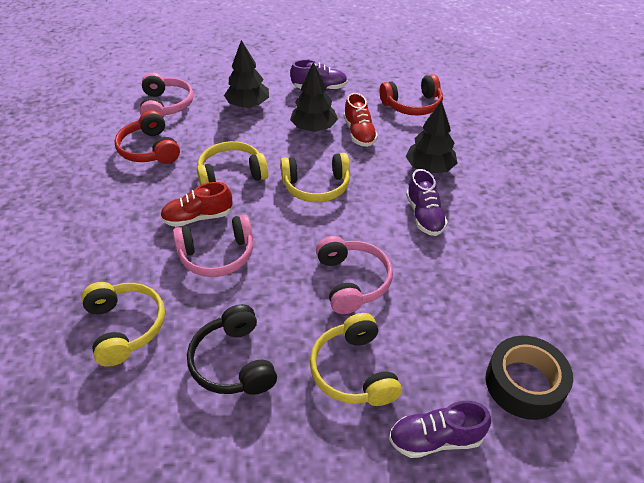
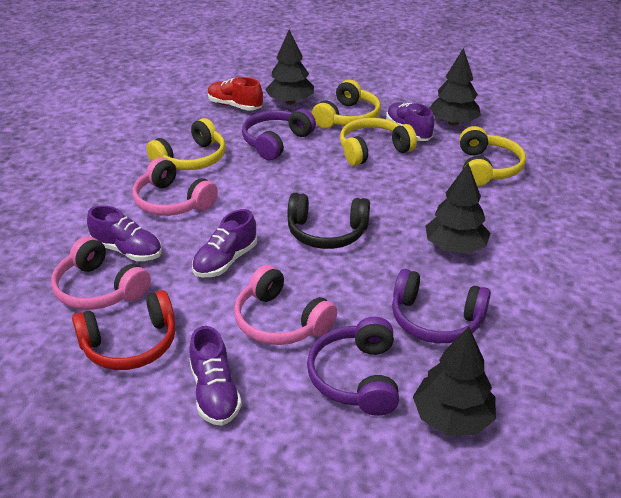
black tape: [486,336,573,420] = 1 -> none = 0
black tree: [224,40,269,108] [290,62,338,132] [405,100,457,174] = 3 -> [265,30,314,105] [413,327,496,435] [425,163,490,253] [430,48,481,126] = 4
purple headphones: none = 0 -> [242,109,316,160] [307,317,399,416] [392,269,491,343] = 3
purple shoe: [290,59,348,90] [389,401,491,458] [406,169,448,236] = 3 -> [87,205,162,261] [189,326,242,426] [192,209,257,277] [386,102,434,141] = 4
red headphones: [114,110,180,164] [380,74,443,116] = 2 -> [72,290,176,370] = 1
red shoe: [160,182,232,227] [344,93,378,147] = 2 -> [208,77,263,111] = 1

